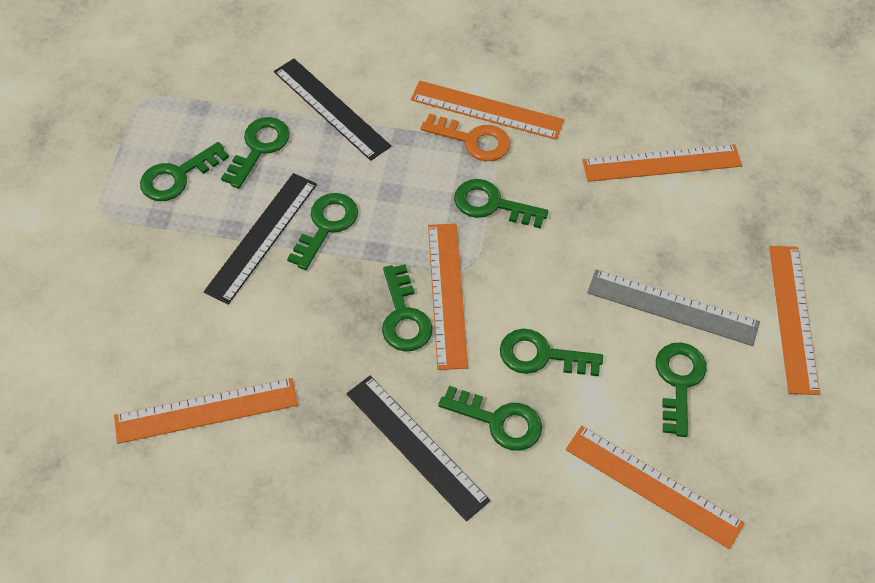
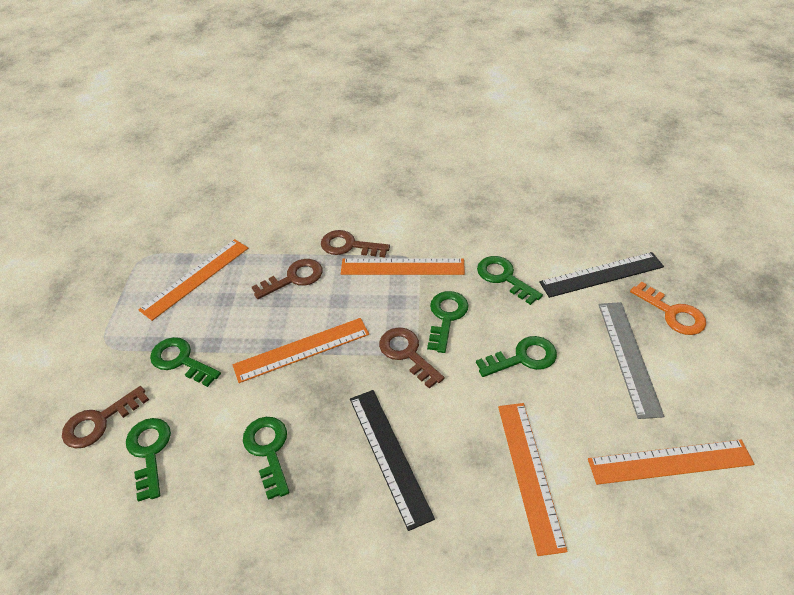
black ruler: [204,173,317,304] [274,59,391,161] [346,376,490,521] = 3 -> [350,390,435,531] [539,252,664,298] = 2
brown key: none = 0 -> [62,386,149,448] [252,259,323,299] [321,230,390,257] [379,327,445,389] = 4
green key: [140,142,229,201] [221,117,290,189] [287,193,358,270] [382,264,432,352] [438,386,542,451] [454,179,548,229] [500,329,603,376] [656,342,707,437] = 8 -> [126,418,171,502] [150,337,221,387] [243,417,290,500] [427,291,468,353] [476,336,557,377] [477,256,543,305] = 6
orange ruler: [114,378,298,444] [411,81,564,140] [428,224,468,370] [566,426,745,549] [582,144,742,182] [769,246,820,395] = 6 -> [138,239,248,321] [232,318,369,383] [341,258,465,275] [498,403,568,556] [588,440,754,485] = 5

